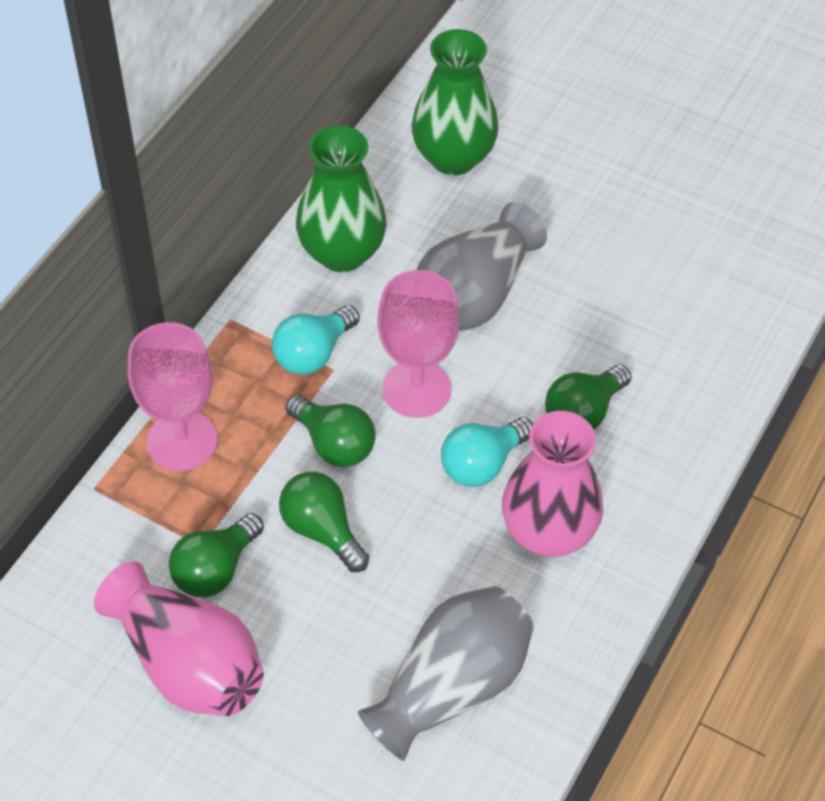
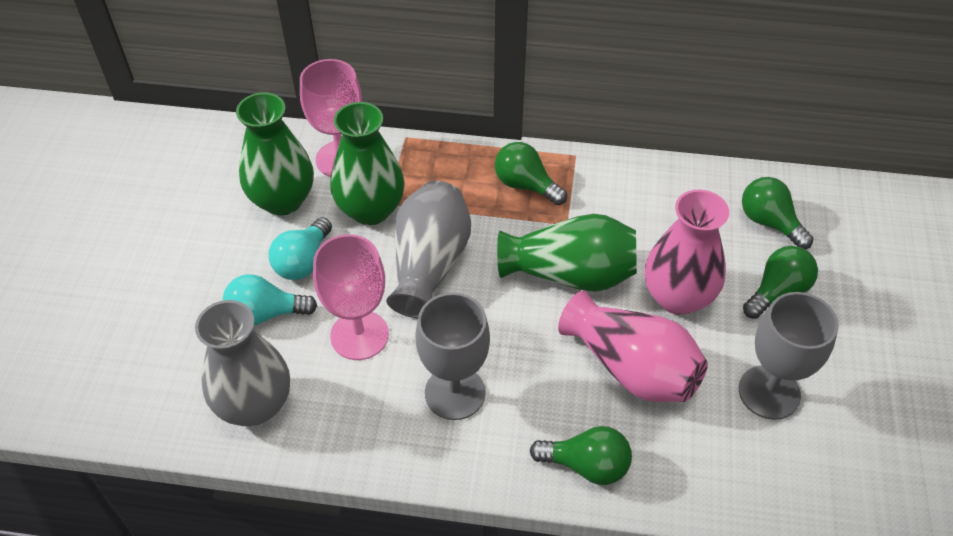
green vase: [296,125,387,272] [411,29,499,175] = 2 -> [236,92,314,216] [330,102,405,225] [497,214,637,292] = 3
grey goblet: none = 0 -> [416,292,490,420] [739,292,839,420] = 2

